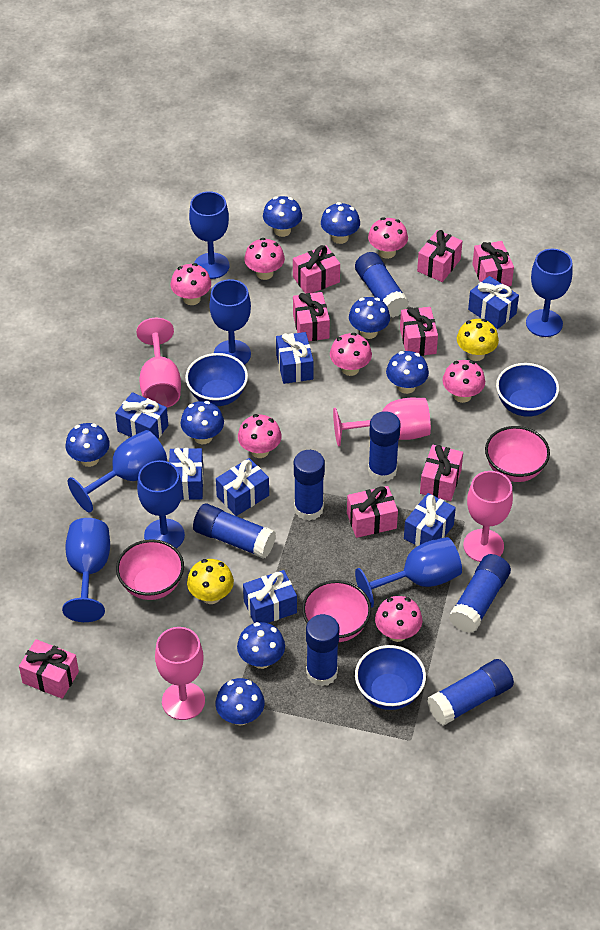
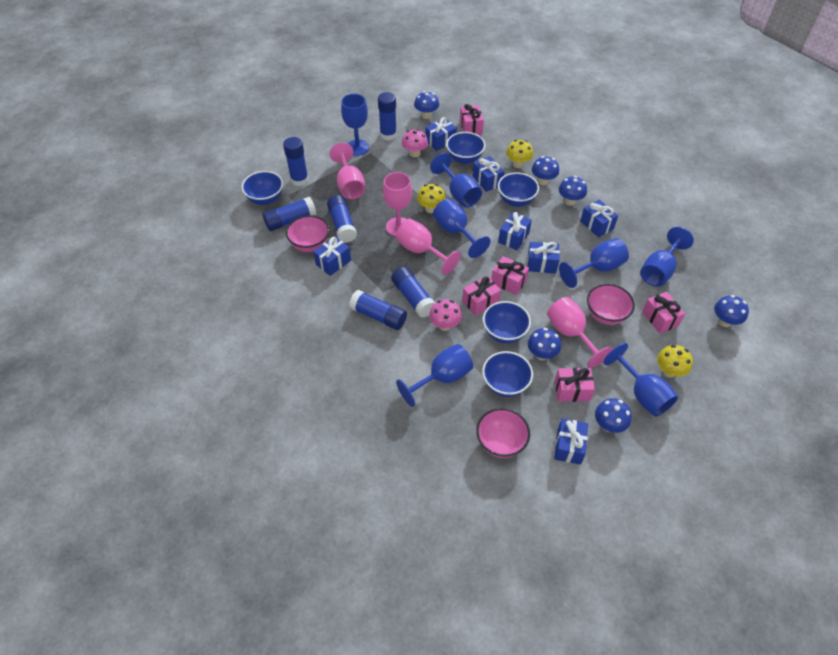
blue bowl: [185,353,248,406] [355,645,426,710] [496,363,559,417] = 3 -> [242,171,283,205] [446,132,485,164] [482,351,533,397] [483,301,531,344] [498,172,539,207] = 5
blue glue stick: [193,504,276,559] [294,450,325,521] [306,614,339,686] [355,252,409,318] [368,411,401,482] [427,659,514,726] [449,554,511,633] = 7 -> [263,197,316,231] [283,137,309,186] [327,195,357,243] [349,290,407,330] [378,92,397,140] [391,267,435,318] = 6
blue mushroom: [66,423,110,467] [181,401,224,444] [215,678,265,725] [237,622,285,669] [263,196,302,237] [321,202,360,244] [349,297,390,339] [386,351,429,394] = 8 -> [414,91,439,119] [528,328,561,360] [532,156,559,185] [559,176,587,206] [595,398,632,433] [714,295,749,327] = 6
pink gift: [19,639,79,699] [293,245,340,294] [293,292,330,341] [347,486,398,538] [400,307,438,356] [417,230,462,282] [420,445,463,501] [472,241,514,286] = 8 -> [460,104,484,135] [462,276,501,316] [491,256,529,295] [555,368,595,402] [642,292,685,334] = 5
pink mushroom: [171,263,211,305] [238,414,281,458] [244,238,285,280] [330,333,372,376] [368,217,408,259] [375,596,422,642] [442,360,485,403] = 7 -> [402,129,428,158] [429,299,462,331] = 2
yellow mushroom: [187,559,234,604] [457,319,499,361] = 2 -> [417,184,446,213] [506,140,533,168] [657,345,693,378] = 3

